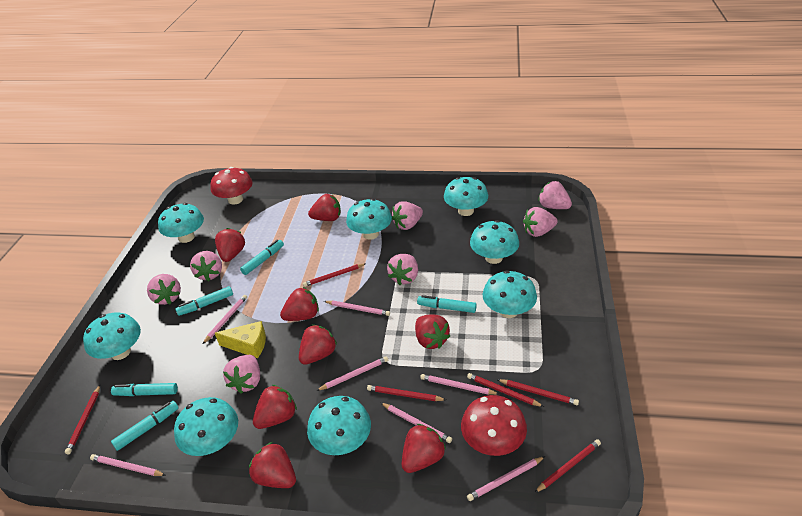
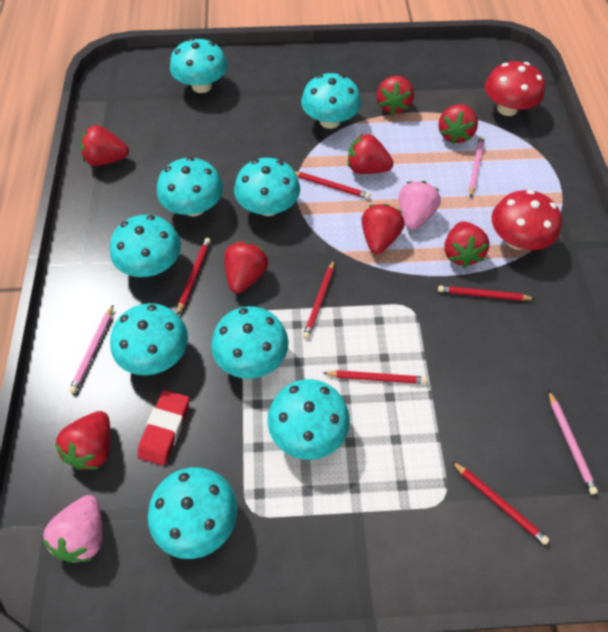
pink pencil: [90,454,166,476] [203,295,247,344] [316,356,388,391] [324,301,390,316] [381,403,452,443] [420,374,499,395] [467,456,545,501] = 7 -> [69,305,113,393] [469,136,485,198] [548,390,598,495] = 3
pink strawberry: [147,274,181,305] [190,251,222,281] [223,355,260,394] [387,254,418,285] [392,201,423,230] [523,207,558,237] [538,181,572,209] = 7 -> [42,495,102,563] [399,181,441,230] = 2
red eraser: none = 0 -> [137,390,190,466] = 1
turquoise marker: [111,383,178,396] [111,401,179,451] [175,286,233,316] [240,240,284,275] [417,295,477,313] = 5 -> none = 0
turquoise mushroom: [83,312,141,360] [158,203,204,243] [174,397,238,456] [307,396,371,455] [346,199,392,240] [444,177,488,216] [470,220,519,264] [483,270,537,318] = 8 -> [110,215,181,277] [110,303,188,375] [148,467,237,559] [157,157,223,216] [170,38,227,93] [211,306,289,379] [234,158,300,216] [267,379,350,460] [301,73,361,129] = 9
yellow cheese: [215,321,266,358] = 1 -> none = 0

